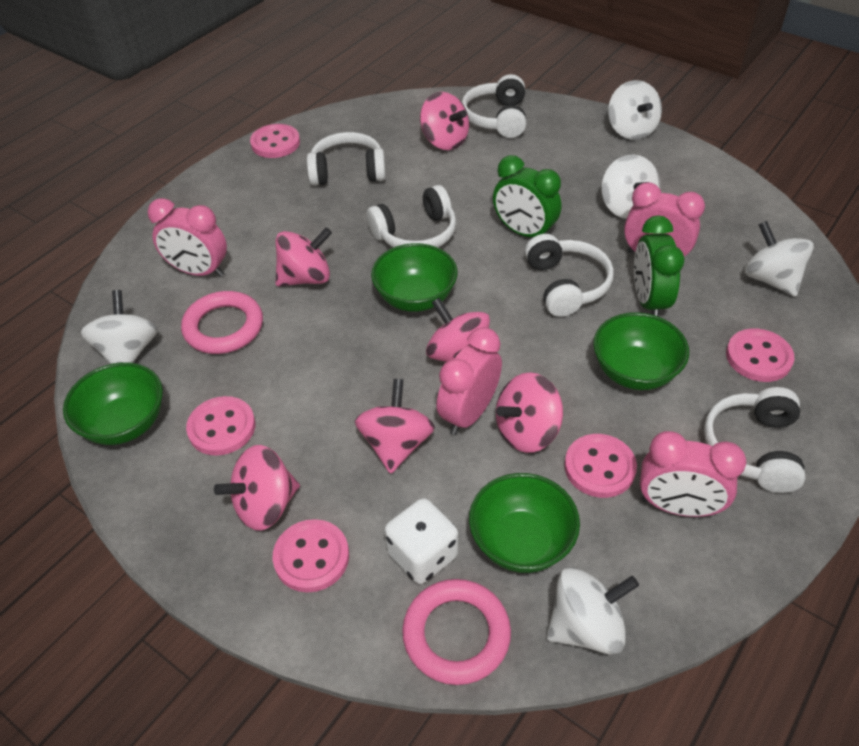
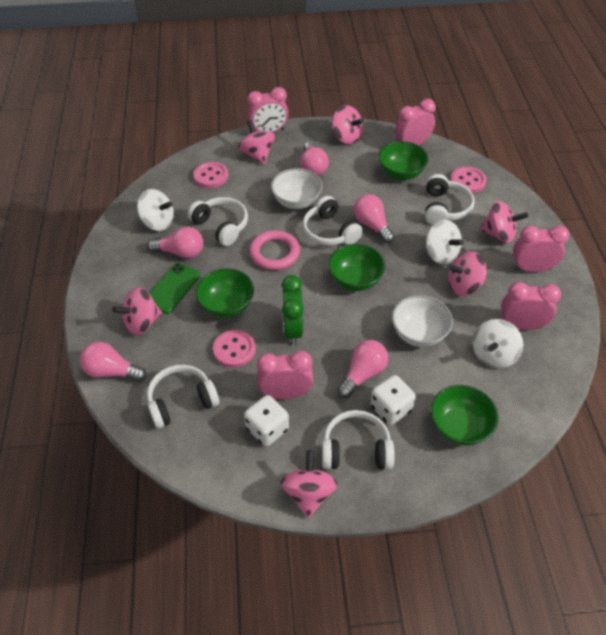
green clock: [493,155,561,237] [634,216,685,317] = 2 -> [281,275,304,345] = 1
green phone: none = 0 -> [150,263,200,314] = 1
pink button: [186,396,255,456] [250,124,300,158] [273,519,349,592] [564,434,637,498] [726,329,794,382] = 5 -> [193,162,228,188] [213,330,256,368] [450,167,486,193] = 3
pink clock: [148,198,227,277] [436,327,502,435] [624,182,705,257] [640,431,746,517] = 4 -> [247,87,289,133] [257,351,313,399] [395,99,436,145] [501,282,561,330] [513,225,570,272] = 5
pink light bulb: none = 0 -> [80,342,146,382] [147,227,203,258] [300,141,329,176] [337,340,388,398] [354,194,395,243] = 5
pink ring: [181,291,263,354] [402,579,511,685] = 2 -> [249,230,300,270] = 1
white bowl: none = 0 -> [271,168,323,209] [392,295,453,347] = 2
white dice: [385,498,458,584] = 1 -> [244,395,289,447] [370,375,416,425] = 2
white spinning top: [81,290,158,364] [546,567,639,654] [601,154,660,219] [608,80,662,140] [744,221,814,297] = 5 -> [137,189,174,231] [426,220,464,264] [473,319,523,368] = 3

